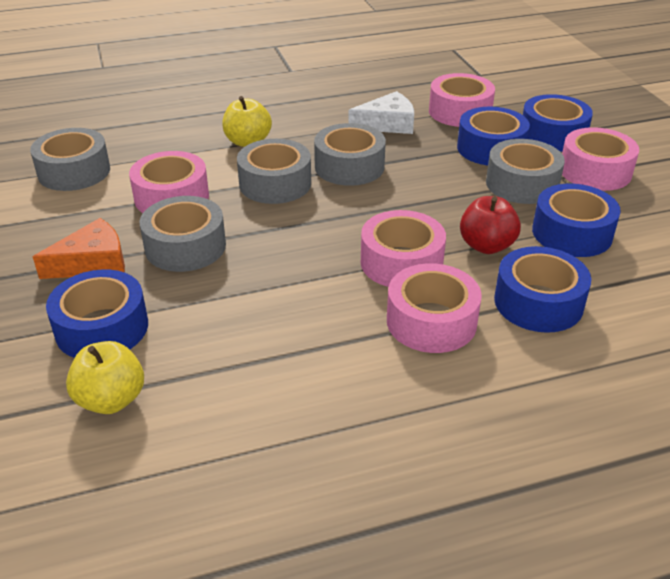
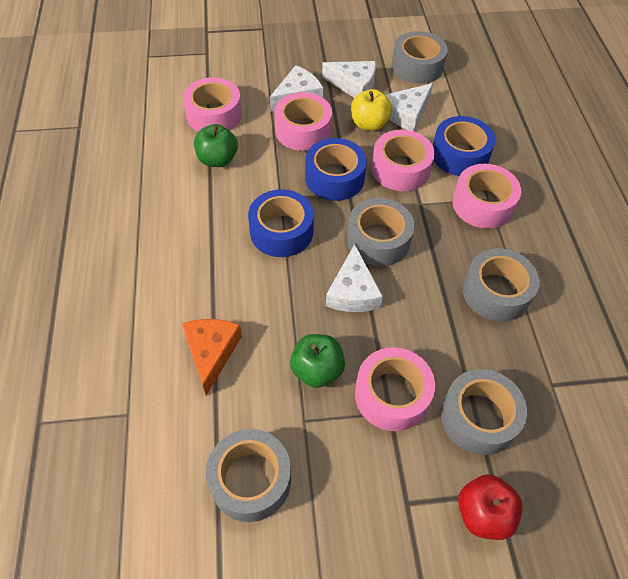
blue tape: [46,269,148,358] [457,107,530,166] [494,246,591,333] [523,94,593,152] [532,184,621,257] = 5 -> [248,189,314,257] [305,138,367,201] [433,116,496,176] = 3
green apple: none = 0 -> [194,124,238,167] [290,334,345,388] = 2
white cheese: [348,91,414,134] = 1 -> [270,65,323,112] [322,61,376,98] [326,244,383,312] [385,83,433,131] = 4
yellow apple: [66,341,144,414] [222,96,272,147] = 2 -> [351,89,392,131] = 1

